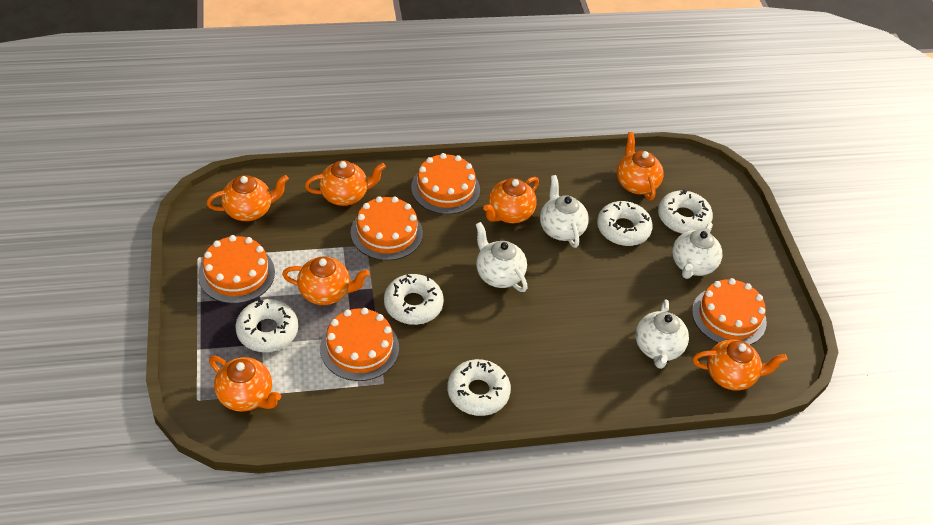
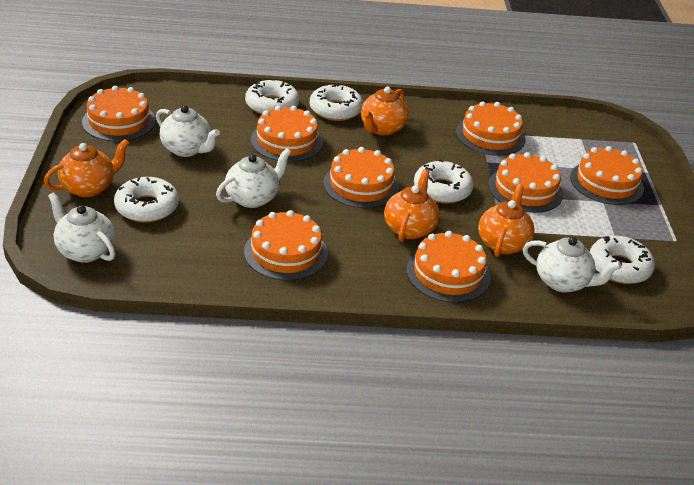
orange cake: [198,235,275,304] [320,308,399,381] [351,196,423,261] [411,153,480,214] [692,278,767,345] = 5 -> [82,86,156,142] [244,210,328,281] [251,106,323,162] [323,147,399,208] [406,231,491,303] [456,101,525,156] [488,152,563,213] [570,146,644,205] = 8
orange teapot: [206,175,289,221] [209,356,281,412] [282,257,370,305] [305,161,386,206] [483,177,539,223] [617,132,664,200] [693,339,788,390] = 7 -> [44,139,129,197] [361,87,409,135] [384,169,440,242] [478,184,535,257] = 4

